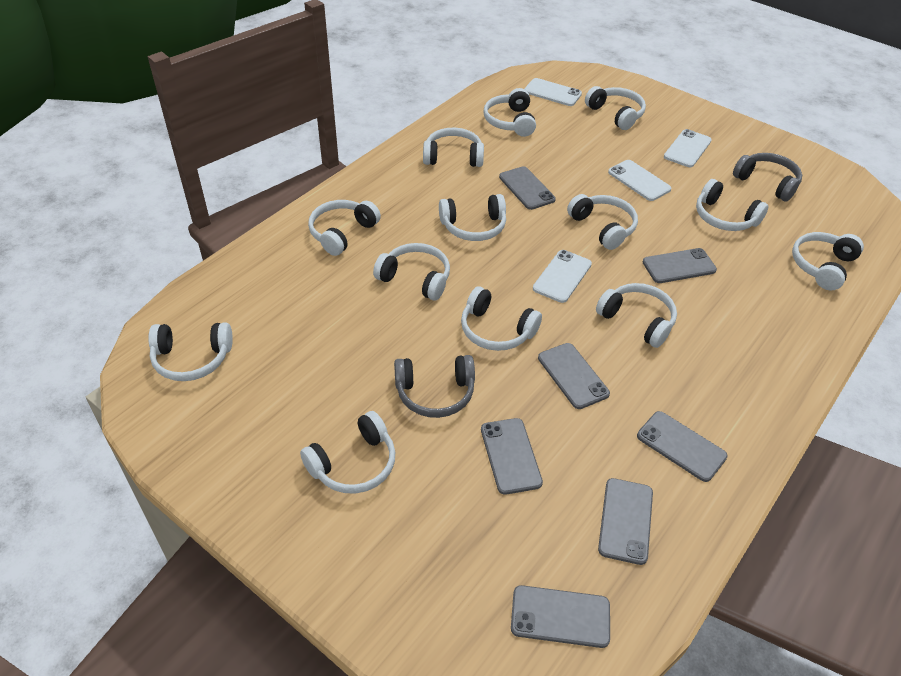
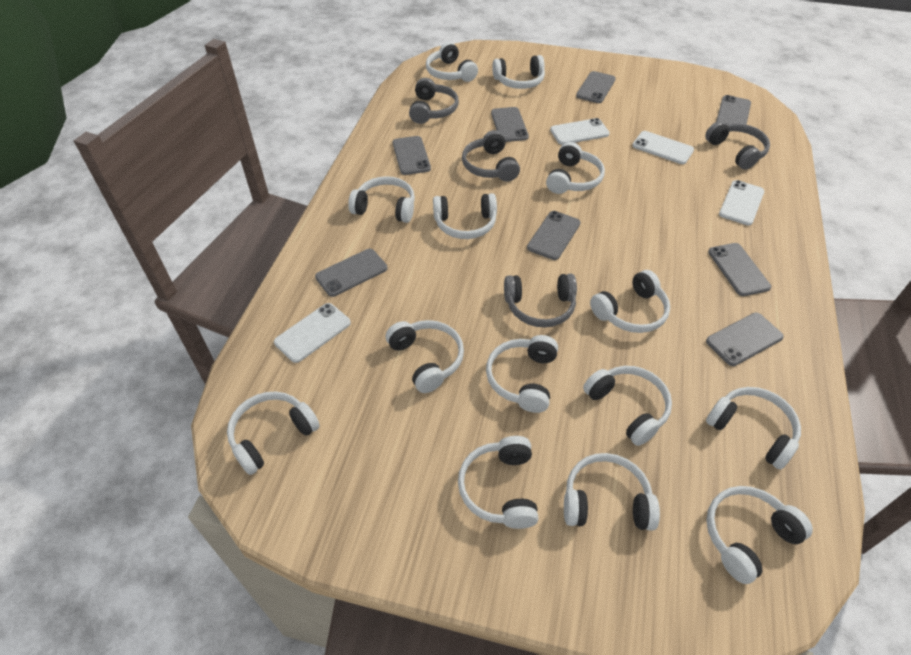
grey headphones: [394,355,475,418] [733,153,802,202] = 2 -> [409,78,459,124] [462,130,520,182] [504,274,577,327] [705,121,770,170] = 4
grey phone: [481,418,543,495] [499,166,556,210] [511,585,610,648] [538,343,610,409] [598,478,653,565] [637,411,728,482] [643,248,717,283] = 7 -> [315,249,388,297] [393,136,431,175] [491,107,529,142] [527,211,581,260] [576,71,616,103] [706,313,784,366] [708,243,771,296] [716,95,751,125] = 8
white headphones: [148,322,233,381] [300,411,395,493] [308,200,381,256] [373,243,450,301] [423,128,484,167] [439,194,506,241] [461,287,542,351] [483,88,536,137] [567,194,638,250] [585,86,646,130] [596,283,677,348] [696,179,769,231] [792,232,864,290] = 13 -> [227,392,320,475] [348,176,415,223] [386,320,464,393] [426,42,478,82] [433,193,497,239] [458,436,538,529] [486,335,558,413] [492,55,545,89] [546,142,605,194] [564,453,660,531] [583,366,672,446] [590,270,670,333] [706,387,801,470] [706,486,813,584] = 14

